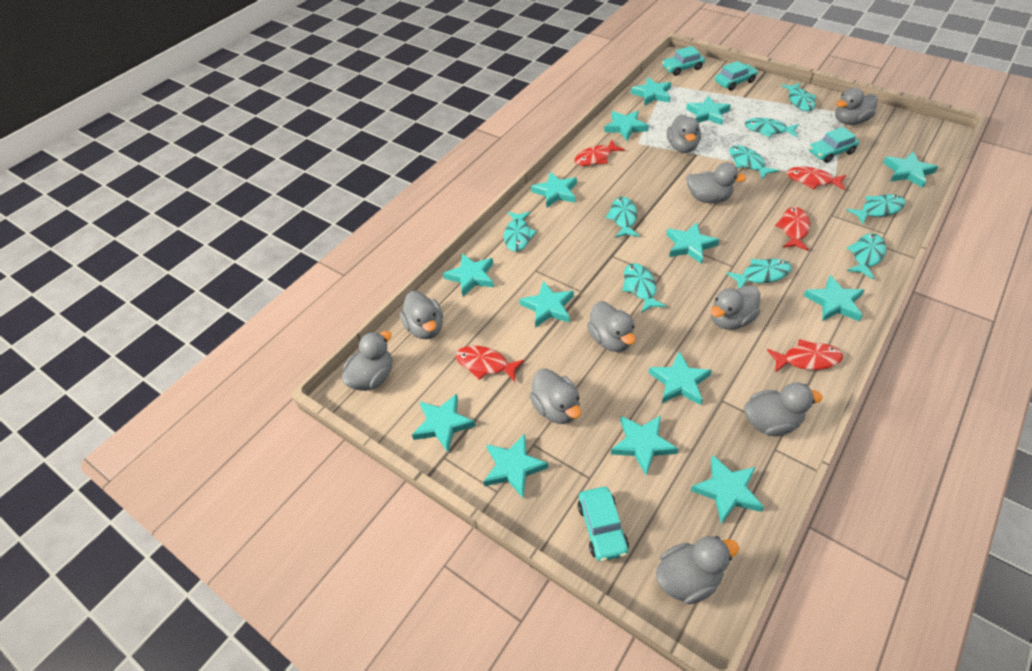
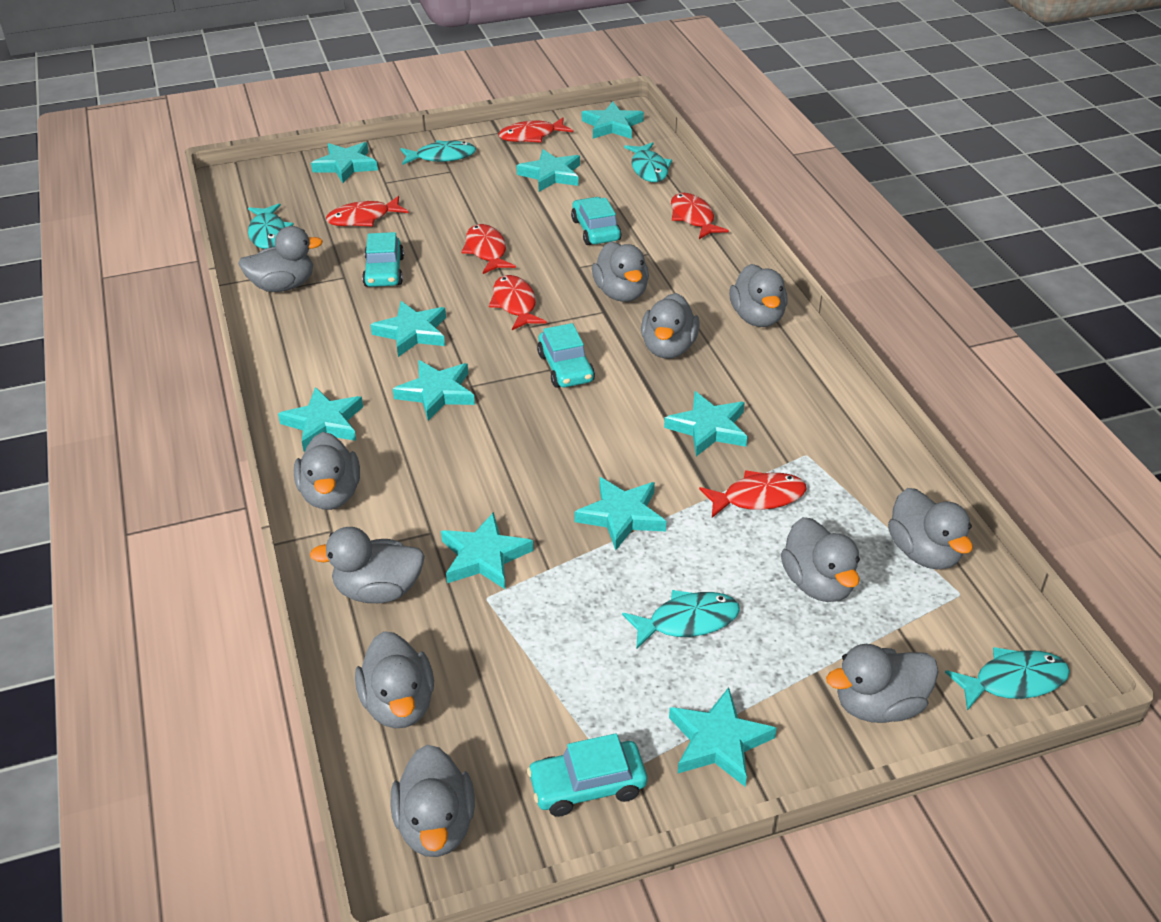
grey duck: [342,331,392,391] [400,291,443,339] [529,368,581,424] [587,301,635,352] [656,536,739,605] [667,114,701,153] [686,163,746,203] [711,285,760,330] [744,382,823,436] [835,87,878,125] = 10 -> [238,226,323,292] [294,432,360,510] [310,527,425,603] [355,631,434,728] [390,745,475,857] [592,242,649,302] [641,293,700,358] [729,264,788,327] [781,517,860,602] [826,644,939,723] [888,488,973,569] = 11
red fish: [456,346,525,382] [574,140,625,166] [767,339,843,373] [775,207,810,251] [787,167,846,190] = 5 -> [326,196,409,227] [461,224,516,274] [489,275,547,330] [499,117,573,143] [671,193,729,239] [699,470,807,518] = 6
turquoise fish: [504,212,537,252] [605,197,640,238] [622,263,666,313] [726,259,792,288] [729,145,779,179] [745,118,799,138] [781,83,816,111] [847,194,905,224] [847,233,886,280] = 9 -> [248,204,294,249] [400,140,476,165] [622,590,740,649] [624,142,672,182] [945,647,1070,711] = 5
turquoise star: [412,393,476,452] [443,253,494,296] [483,434,548,498] [519,281,574,328] [531,172,577,208] [604,111,649,141] [611,415,678,475] [631,77,671,106] [648,351,712,405] [666,222,719,264] [686,96,731,125] [690,455,764,524] [804,275,864,321] [883,152,938,188] = 14 -> [278,387,363,451] [311,142,378,183] [370,301,446,357] [393,360,475,421] [441,512,534,589] [516,149,580,192] [574,477,666,550] [582,101,644,139] [664,391,747,456] [669,687,777,787] = 10

